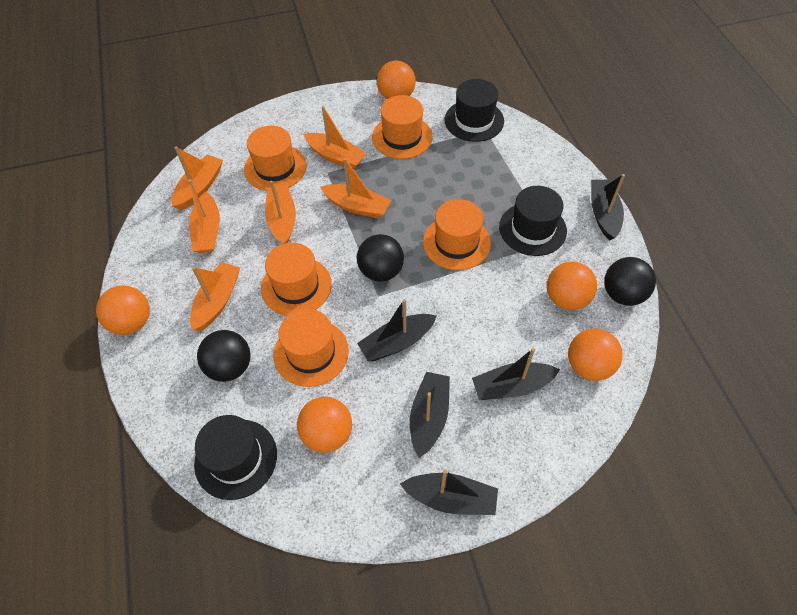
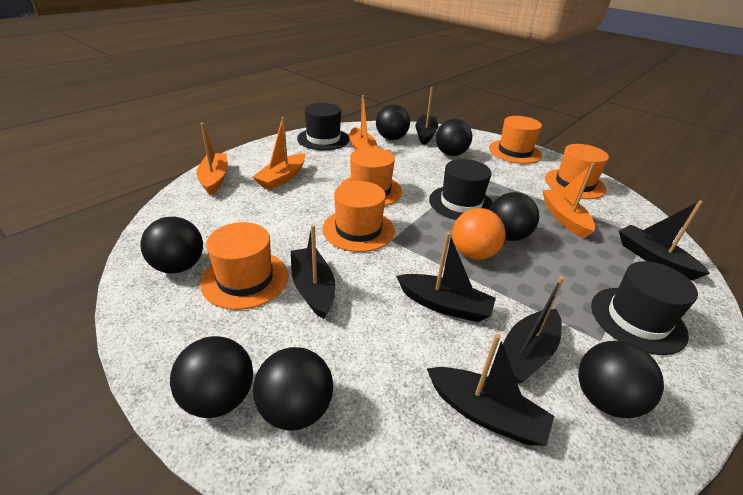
black ball: [197,330,250,382] [357,234,404,282] [604,257,656,306] = 3 -> [140,217,203,273] [170,336,253,418] [253,347,333,431] [376,104,410,140] [436,119,472,156] [490,192,539,241] [578,341,664,418] = 7
black boat: [357,299,437,361] [400,469,498,515] [410,372,450,458] [472,348,560,400] [591,174,625,240] = 5 -> [291,225,335,319] [396,232,496,322] [415,87,438,145] [427,334,554,446] [503,276,564,384] [619,200,710,281] = 6
orange ball: [96,286,150,335] [297,397,352,453] [377,61,416,99] [547,261,597,310] [568,329,623,381] = 5 -> [452,208,506,260] = 1
orange boat: [172,147,223,210] [188,179,220,253] [190,262,240,331] [265,181,296,244] [304,106,367,170] [320,158,391,218] = 6 -> [197,123,228,196] [253,117,306,190] [350,95,378,150] [542,163,595,238] = 4

